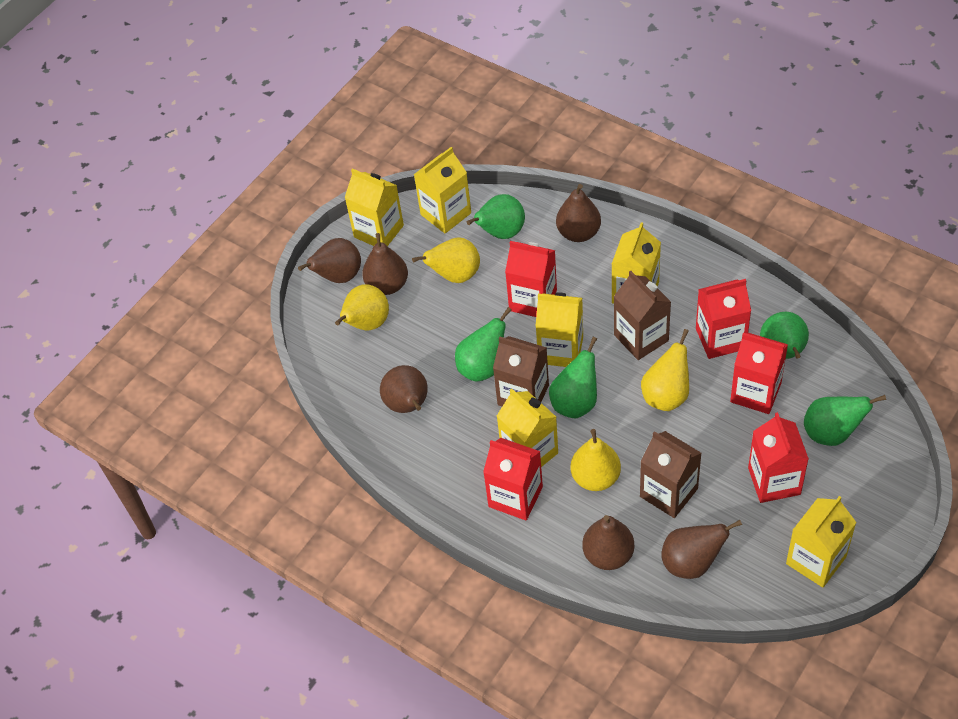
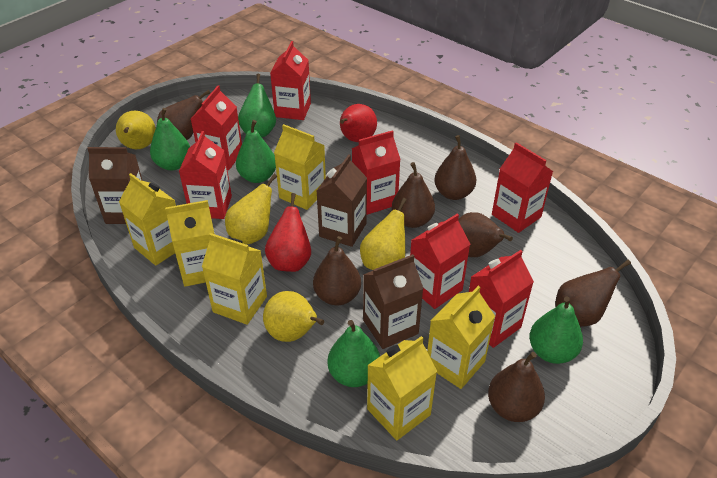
brown pear: [298,238,361,283] [362,233,408,295] [380,365,428,413] [556,184,601,242] [582,515,634,570] [662,520,742,579] = 6 -> [157,90,210,140] [313,236,361,305] [392,162,435,228] [434,135,476,200] [458,212,513,257] [488,352,545,422] [555,259,631,327] = 7
red carton: [483,438,543,520] [505,241,557,317] [696,279,751,359] [730,332,788,414] [748,412,809,503] = 5 -> [179,131,232,219] [191,85,242,170] [270,41,311,120] [352,130,401,215] [410,214,470,309] [469,250,534,348] [492,142,553,233] = 7
red pear: none = 0 -> [265,193,311,272] [340,104,377,142] = 2

